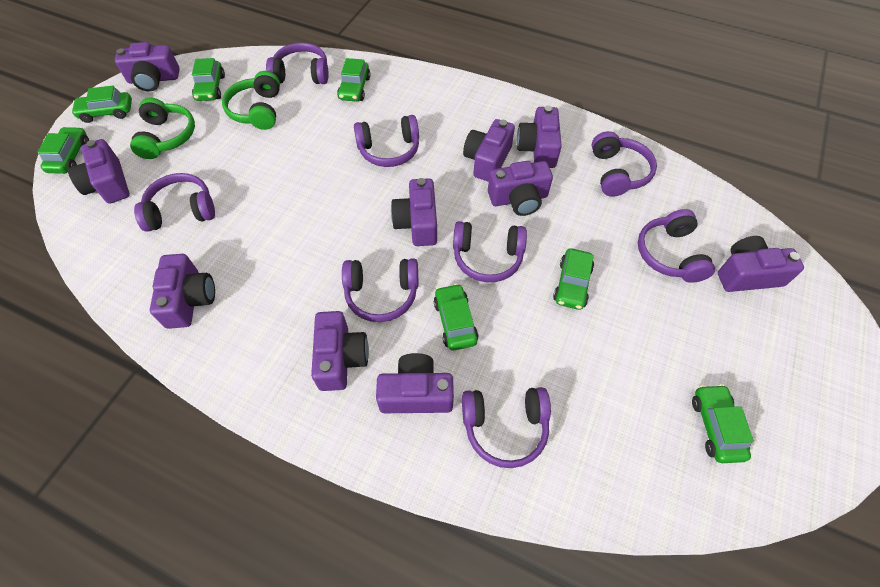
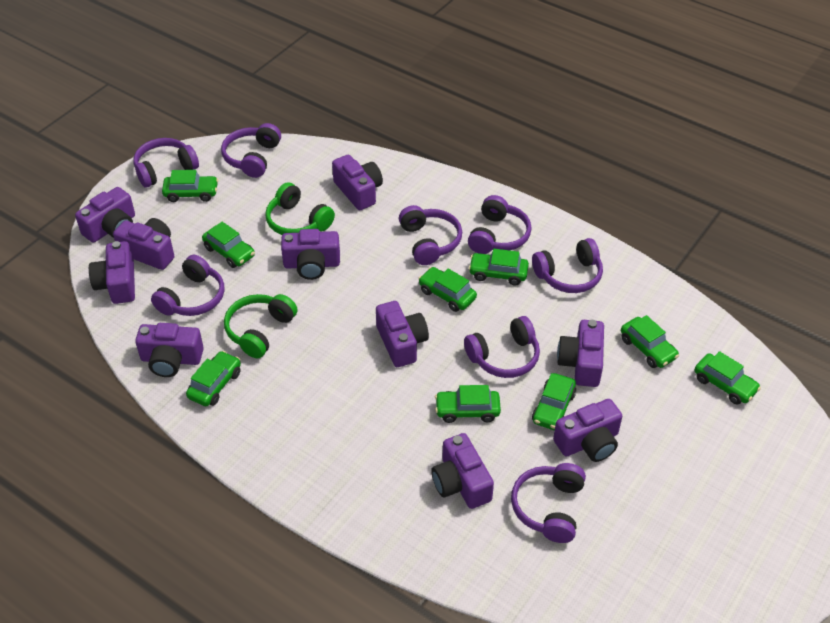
green car: [38,127,89,174] [71,86,132,123] [192,58,225,101] [337,58,371,102] [434,283,479,350] [553,248,594,310] [692,384,754,463] = 7 -> [162,170,218,202] [186,351,241,406] [202,222,255,268] [418,267,477,312] [435,385,501,423] [469,249,529,286] [532,373,576,430] [621,315,679,368] [694,351,761,405] = 9

